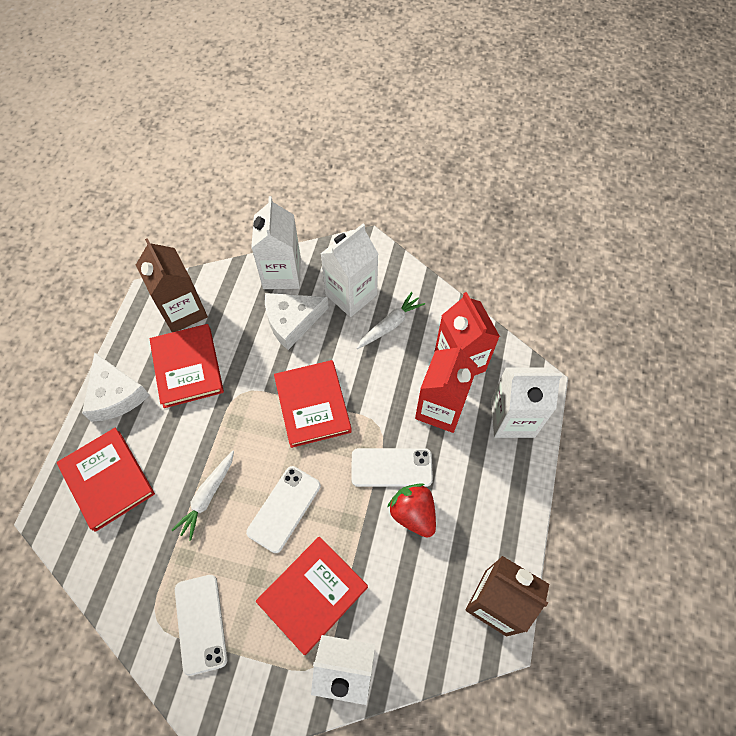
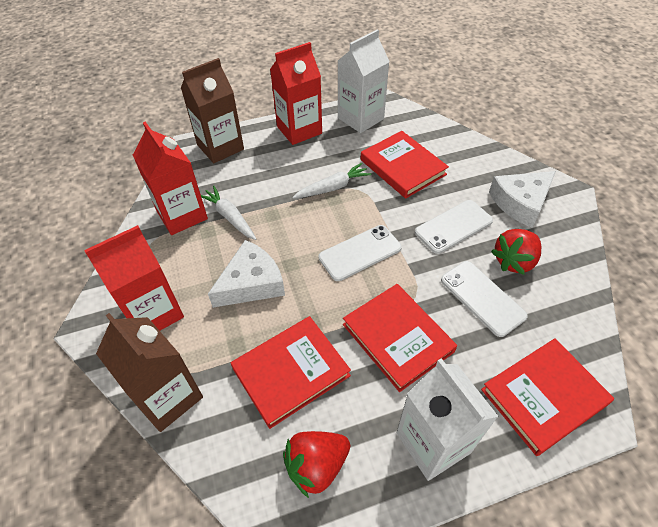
red carton: [415,343,478,433] [434,292,500,376] = 2 -> [84,225,184,331] [133,121,208,235] [270,42,322,145] = 3
red strawberry: [387,483,436,538] = 1 -> [283,431,350,498] [491,229,541,275] = 2
white carton: [251,196,301,289] [311,635,375,705] [321,224,378,317] [491,367,562,438] = 4 -> [338,29,390,133] [397,358,499,481] = 2

